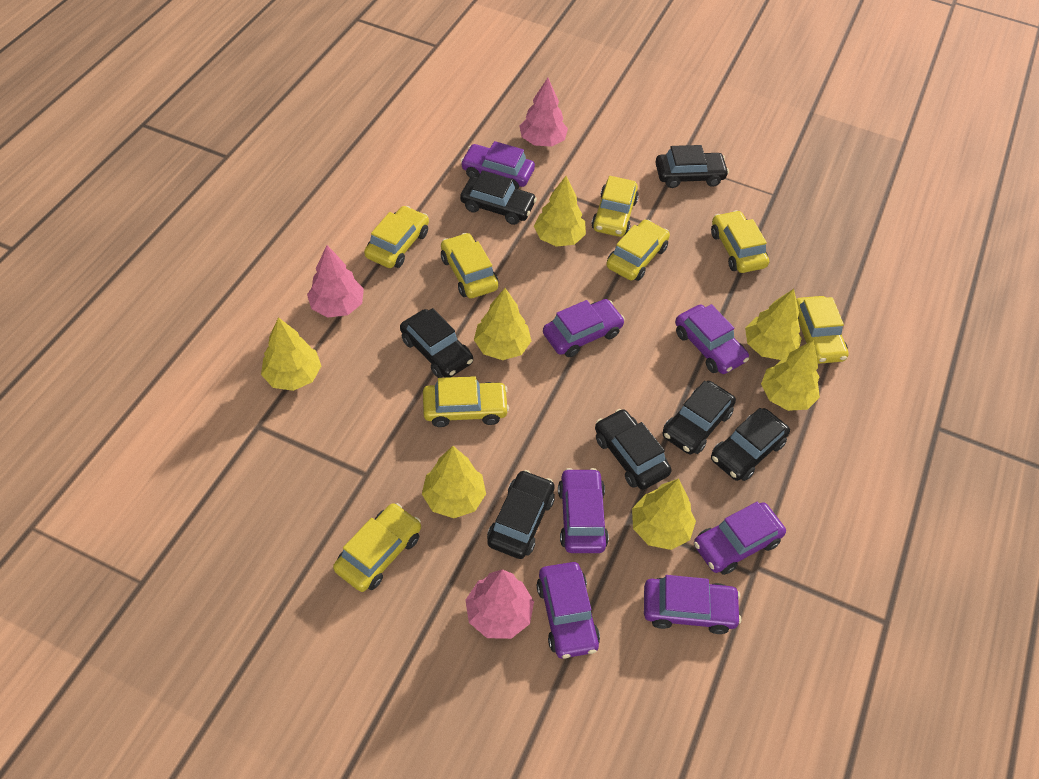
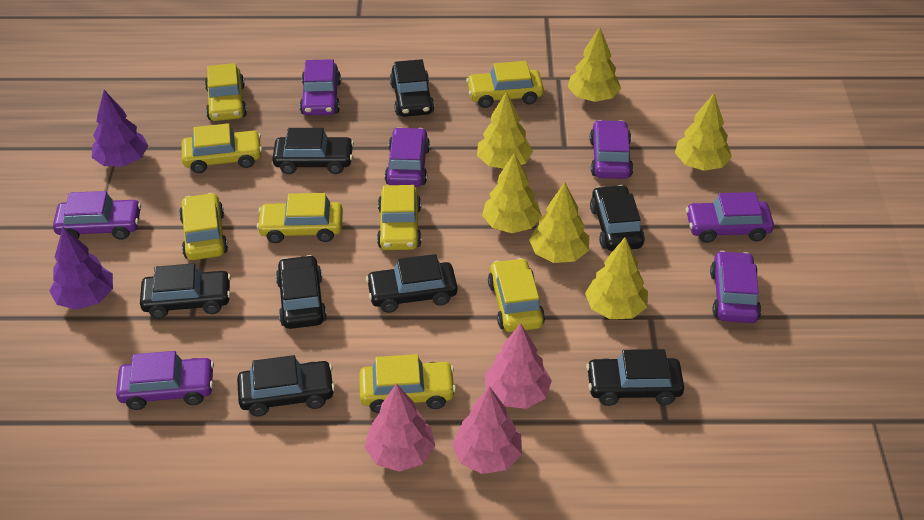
black car: [400,308,473,378] [460,170,537,225] [487,470,555,559] [595,409,672,490] [655,145,729,188] [663,381,736,454] [711,408,790,481] = 7 -> [140,263,231,319] [237,355,335,416] [272,128,354,174] [276,255,327,329] [366,254,458,313] [390,59,435,117] [586,349,684,406] [590,185,645,251] = 8
purple tree: none = 0 -> [49,227,113,310] [92,90,148,167] = 2
yellow tree: [261,317,321,391] [422,446,486,518] [474,288,531,360] [534,176,586,247] [632,478,696,550] [745,289,802,360] [761,340,820,411] = 7 -> [477,92,533,169] [482,153,542,233] [529,182,589,263] [568,27,621,102] [585,237,648,319] [675,93,732,171] = 6

